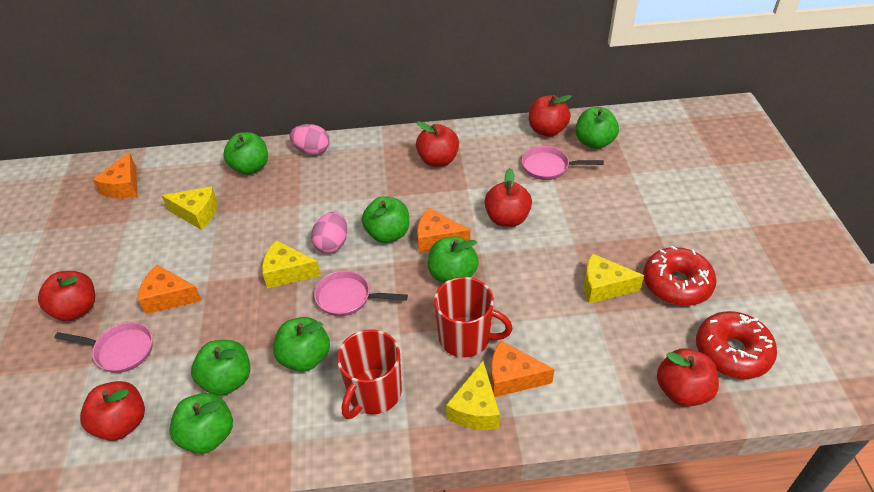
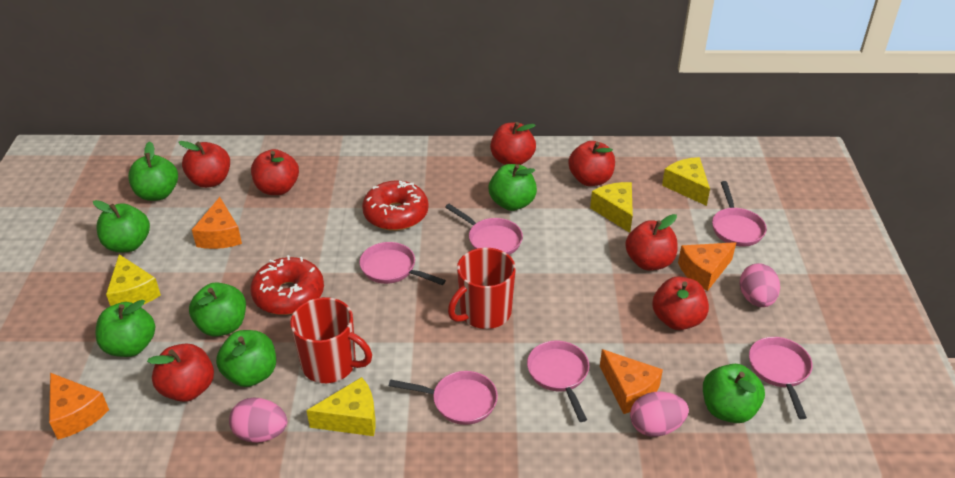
pink egg: [290,124,329,155] [311,212,348,254] = 2 -> [229,397,287,443] [630,392,689,437] [740,263,780,307] = 3
pink pan: [55,322,153,373] [314,271,408,316] [522,146,604,180] = 3 -> [359,242,446,285] [389,371,498,425] [445,204,523,255] [527,341,589,422] [712,181,767,247] [749,337,813,419] = 6
red apple: [38,271,95,321] [80,381,145,441] [416,121,459,167] [484,168,532,227] [529,95,572,137] [657,348,719,407] = 6 -> [147,343,214,402] [179,141,230,188] [251,149,299,195] [490,122,536,165] [568,141,615,186] [625,214,677,270] [652,276,709,330] = 7

